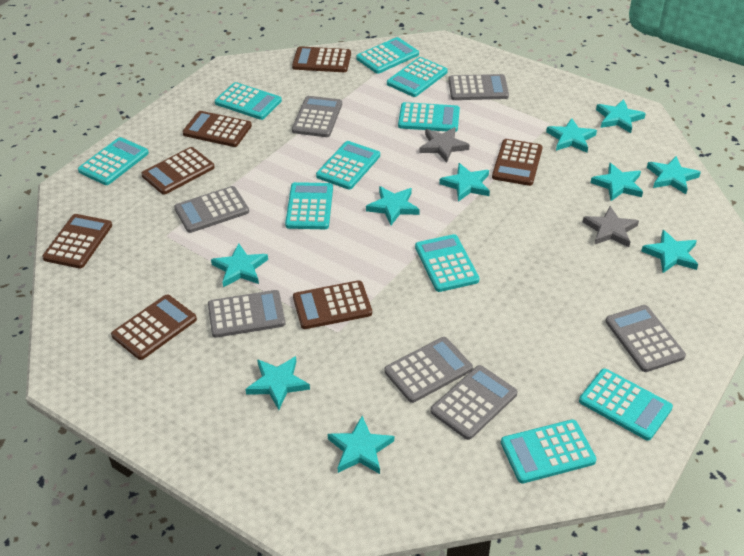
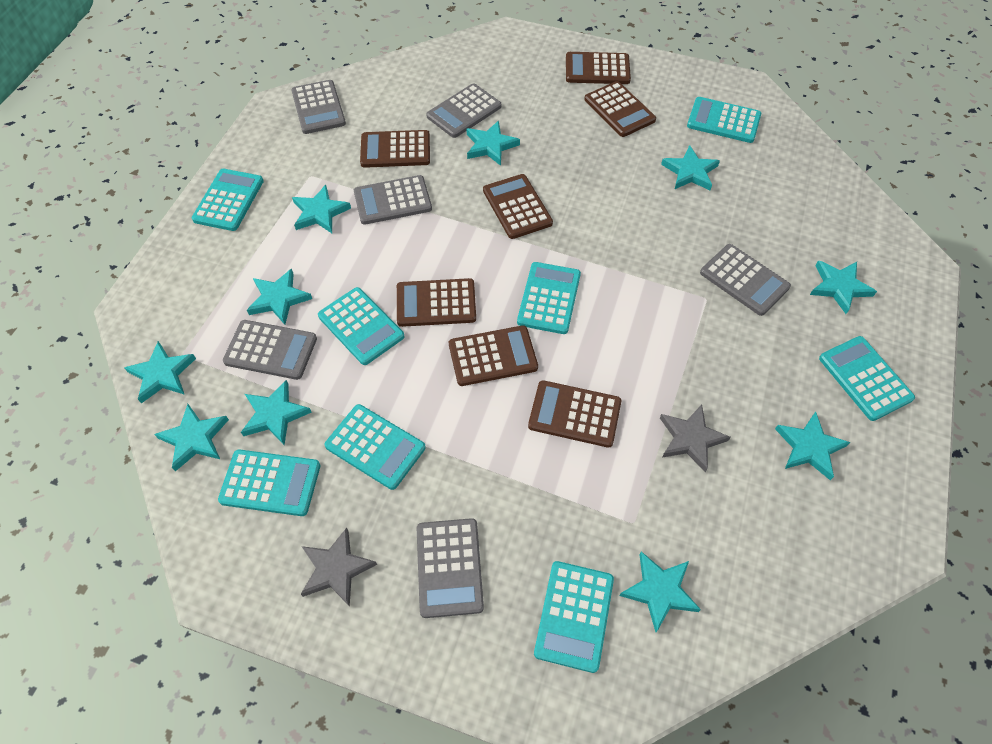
grey calculator: [174,186,249,233] [208,290,285,338] [292,96,342,137] [384,337,473,403] [430,365,518,440] [448,74,509,100] [605,305,686,372] = 7 -> [223,320,317,380] [291,80,346,134] [354,175,432,225] [417,518,484,618] [426,83,501,138] [700,244,791,316] = 6
turquoise calculator: [78,137,149,185] [215,82,282,120] [285,182,333,229] [316,141,380,189] [356,37,419,74] [387,57,448,97] [398,102,460,132] [415,234,479,292] [501,419,596,483] [579,368,673,440] = 10 -> [192,169,264,231] [218,449,321,516] [318,287,404,365] [324,404,426,490] [517,262,581,334] [534,561,614,673] [687,97,761,143] [819,336,915,421] = 8

